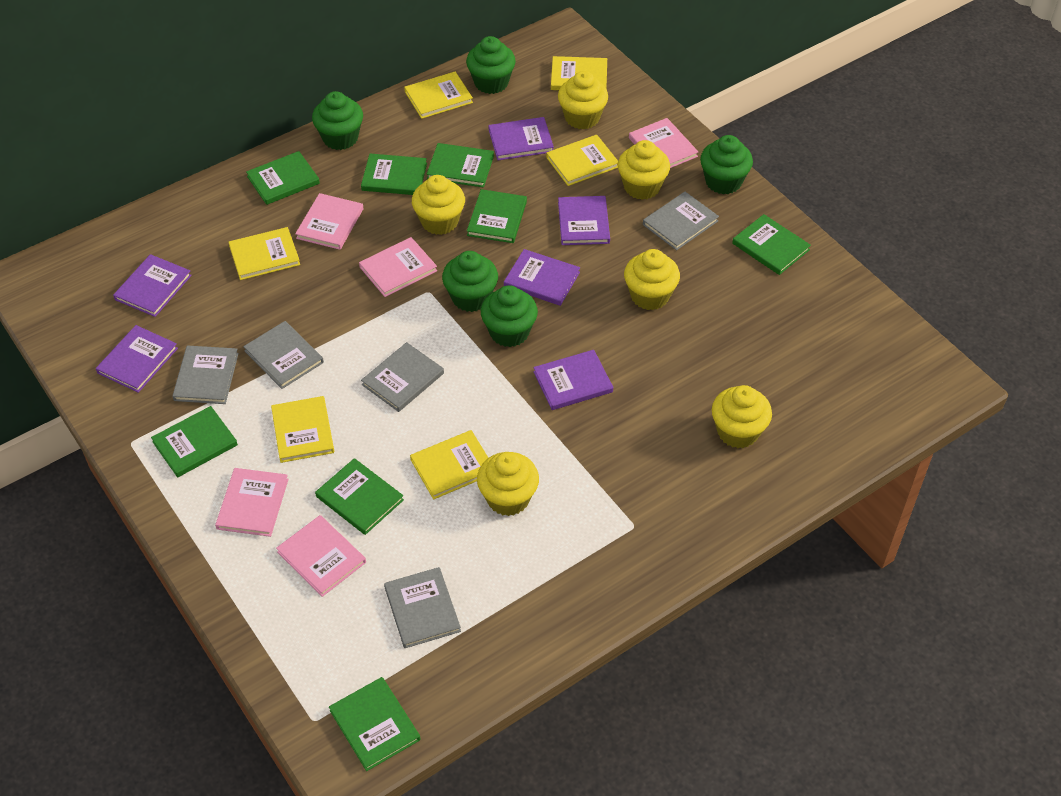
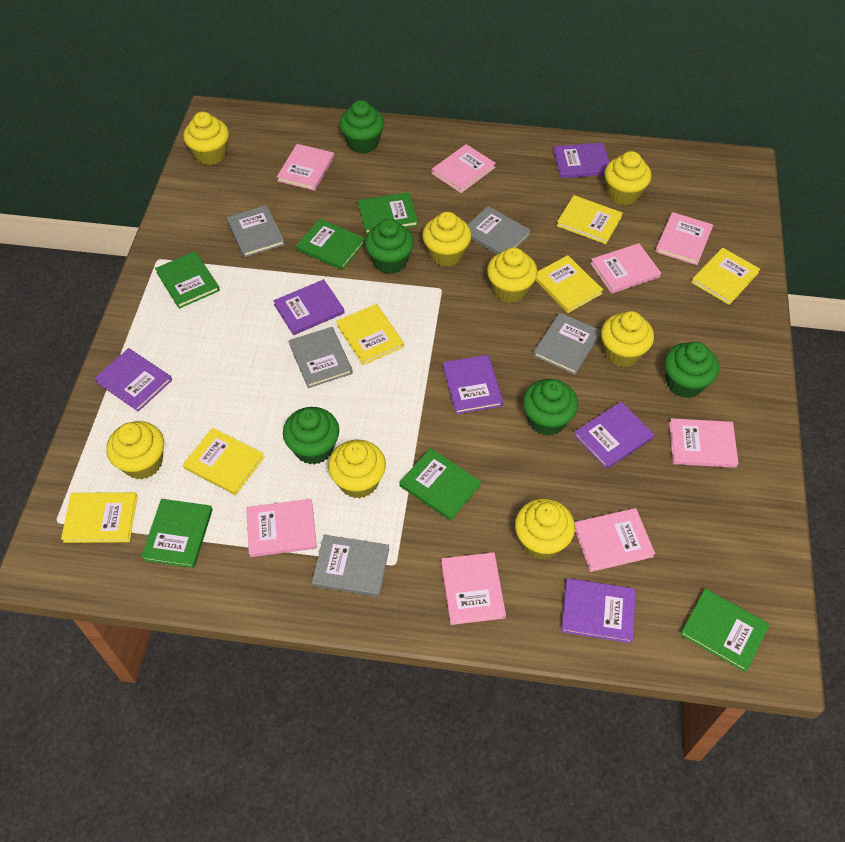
green book: [151,406,238,477] [246,151,320,205] [315,458,404,535] [329,677,420,771] [361,154,427,195] [427,143,494,187] [467,189,527,243] [732,214,811,275] = 8 -> [141,499,213,568] [155,251,220,309] [296,219,365,270] [358,192,418,234] [399,448,481,521] [680,588,770,672] = 6
pink book: [215,468,289,537] [276,515,366,597] [295,193,364,250] [359,237,437,297] [629,118,698,168] = 5 -> [246,499,317,557] [277,144,334,191] [431,144,496,193] [441,552,506,625] [574,508,655,572] [590,243,661,294] [655,212,713,265] [669,418,739,468] = 8
yellow cupcake: [412,175,465,235] [477,452,539,516] [558,71,608,130] [618,140,670,200] [624,249,680,310] [712,385,772,448] = 6 -> [106,421,164,479] [183,112,229,165] [328,440,386,499] [422,212,472,267] [487,247,538,303] [515,499,575,560] [601,311,654,367] [604,151,652,205] = 8

